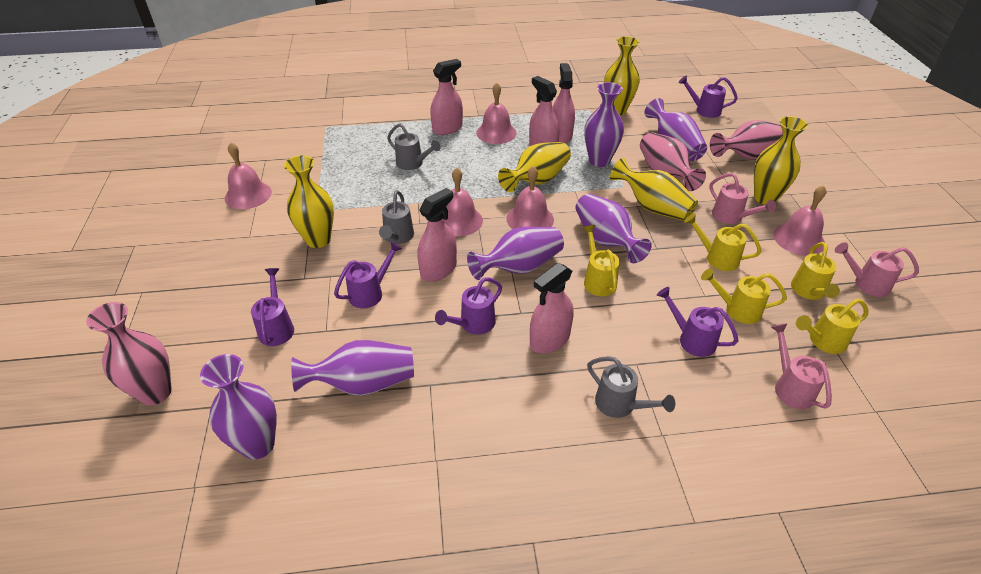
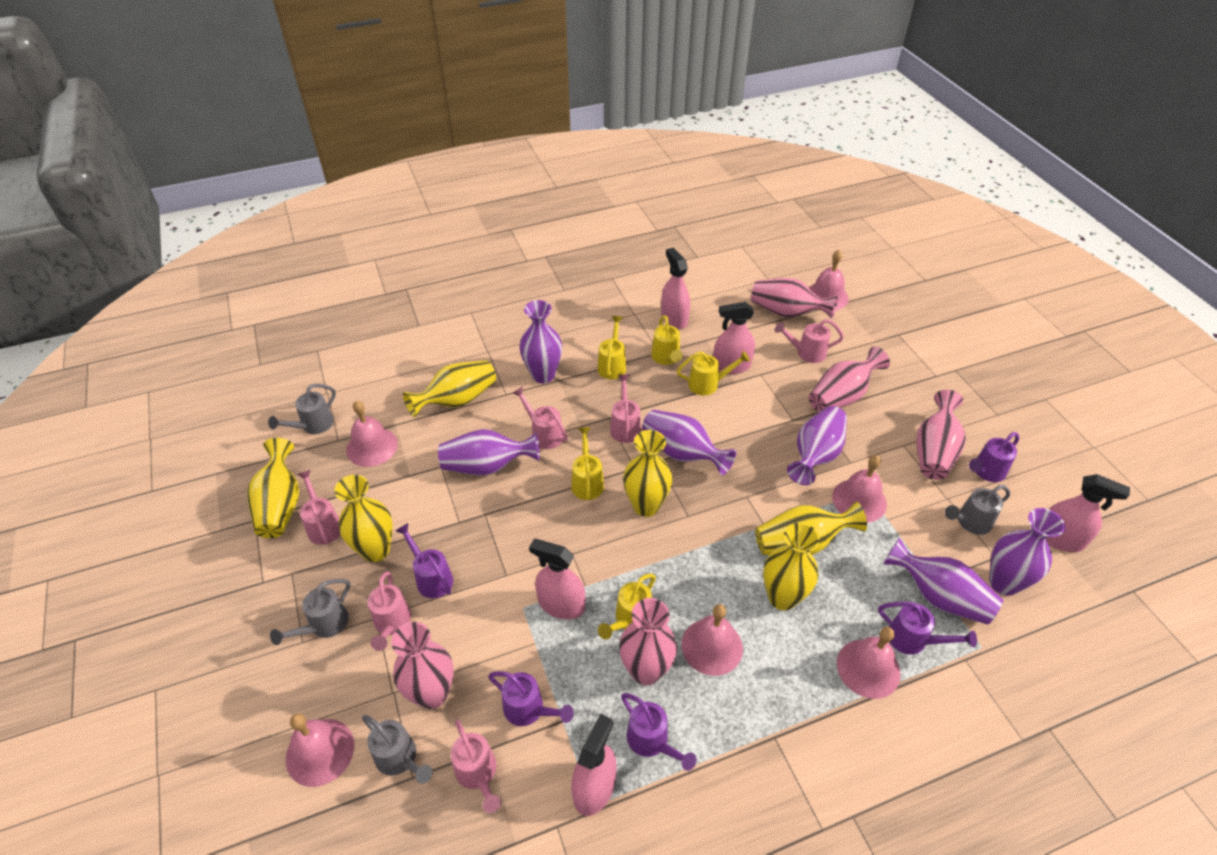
grey watering can: [379,190,414,244] [387,123,441,170] [587,356,675,418] = 3 -> [268,384,336,434] [270,579,350,645] [362,715,433,784] [945,485,1010,535] = 4
pink bell: [225,142,272,209] [442,168,483,236] [476,83,517,144] [506,166,554,229] [774,185,826,256] = 5 -> [286,714,354,787] [346,400,398,467] [681,604,743,676] [809,250,849,310] [832,455,887,523] [837,627,901,699] = 6
pink vase: [86,302,172,405] [640,132,706,191] [710,120,783,159] = 3 -> [391,622,454,709] [619,598,677,685] [751,278,838,319] [809,346,890,412] [916,390,966,480] = 5
pink watering can: [709,173,776,224] [771,323,832,409] [835,242,919,297] = 3 -> [297,470,340,545] [368,571,411,651] [451,719,501,813] [513,386,568,449] [610,374,641,443] [775,319,844,363] = 6
yellow vase: [284,155,334,248] [498,142,571,192] [604,36,640,115] [610,158,698,221] [754,116,808,205] = 5 -> [247,438,299,538] [334,475,393,562] [403,360,496,417] [623,430,673,517] [755,502,867,555] [763,523,820,610] = 6

